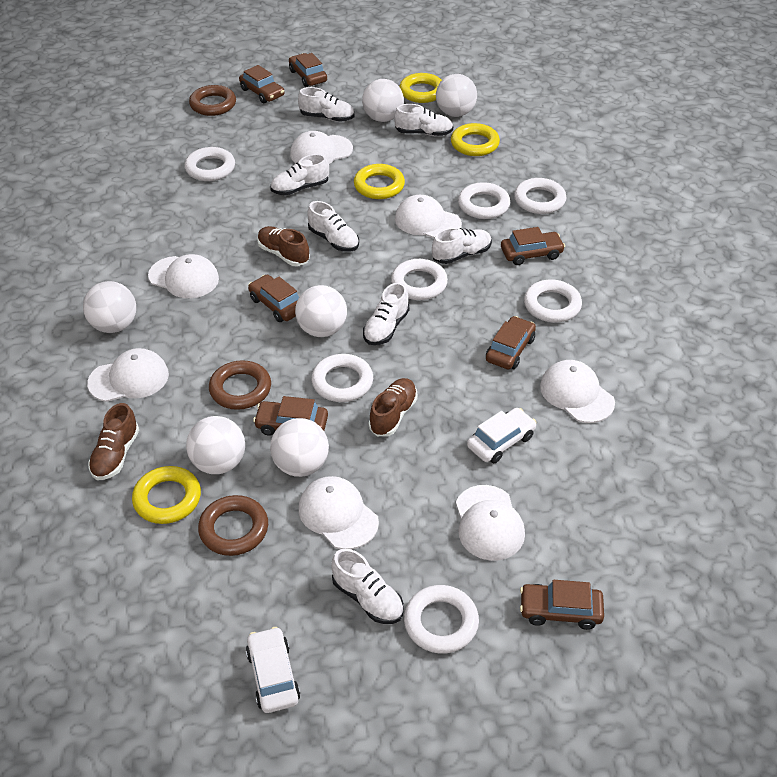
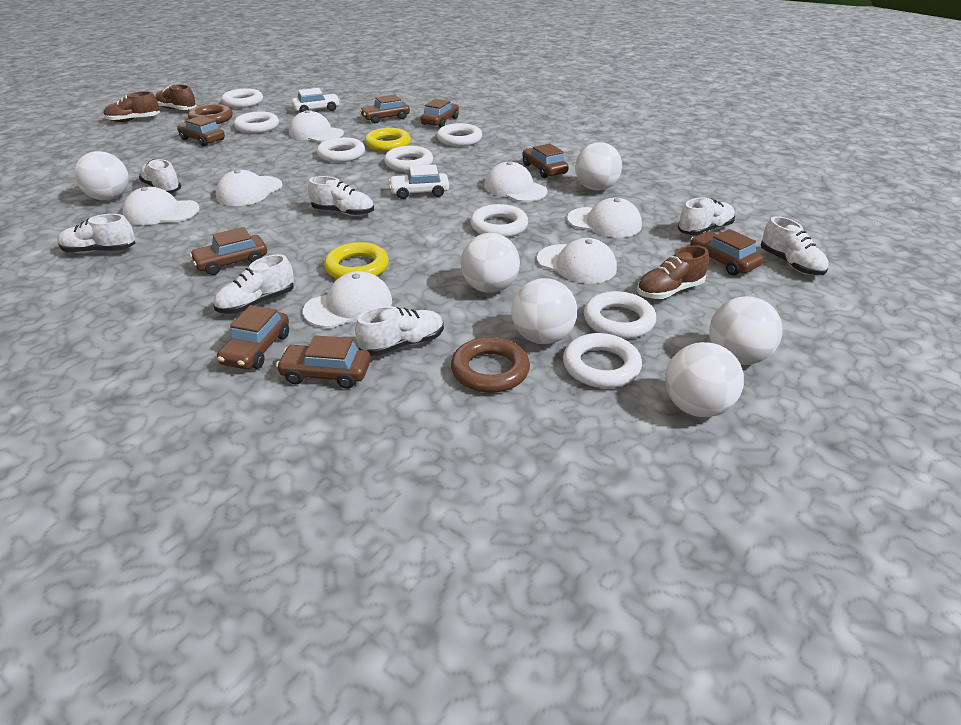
brown car: [239,65,285,103] [248,275,299,322] [253,396,328,436] [289,53,327,87] [486,316,536,369] [501,227,565,265] [520,580,604,630] = 7 -> [177,116,225,147] [190,227,267,275] [217,305,289,369] [276,335,371,389] [360,94,410,124] [420,99,459,128] [522,144,569,178] [690,229,763,276] = 8
brown ring: [189,85,236,116] [198,495,268,556] [209,360,271,410] = 3 -> [188,104,233,124] [451,337,530,393] = 2
white ring: [185,147,235,181] [311,354,373,402] [391,259,448,300] [404,585,479,654] [458,182,510,219] [514,178,566,214] [524,279,582,323] = 7 -> [221,89,263,108] [234,111,279,134] [317,137,365,162] [384,146,433,172] [437,123,482,147] [470,204,528,238] [563,333,642,388] [584,291,656,339] = 8
yellow ring: [132,466,201,524] [354,164,405,199] [399,73,442,103] [451,123,500,156] = 4 -> [324,242,389,279] [364,128,411,152] = 2

